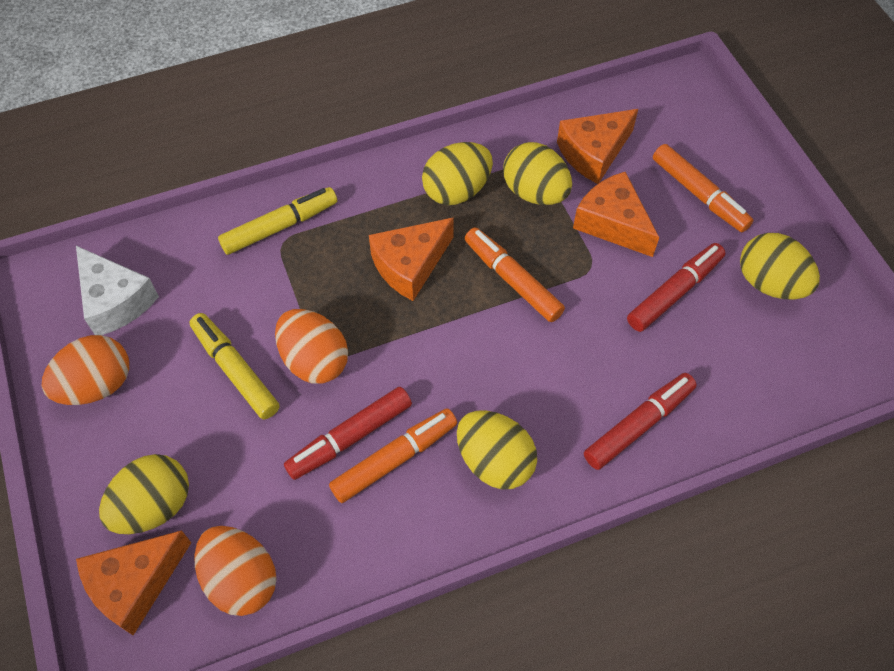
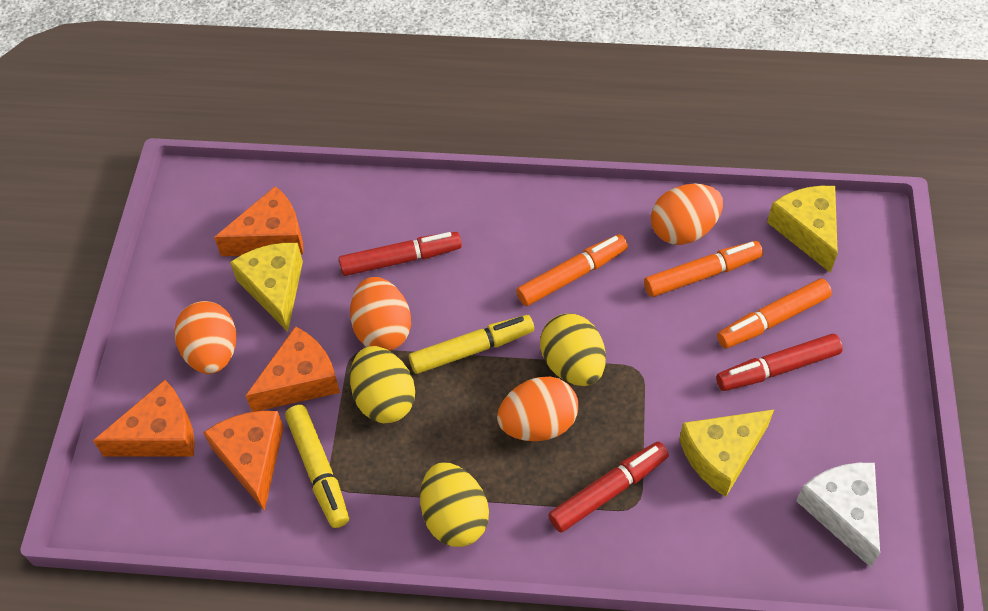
orange egg: [42,335,129,405] [194,526,277,616] [275,309,348,383] = 3 -> [174,301,236,374] [350,277,411,351] [497,377,578,441] [651,184,723,245] = 4
yellow cheese: none = 0 -> [230,243,303,332] [679,409,774,497] [767,186,838,273] = 3
yellow egg: [99,454,189,534] [422,142,493,205] [457,410,537,489] [503,142,572,205] [740,233,820,300] = 5 -> [350,346,415,423] [420,462,489,547] [540,314,606,386] = 3

